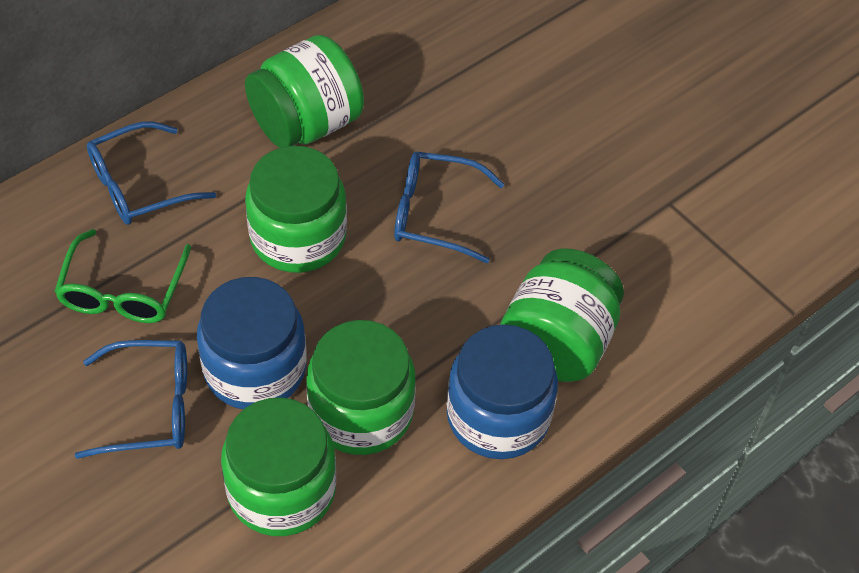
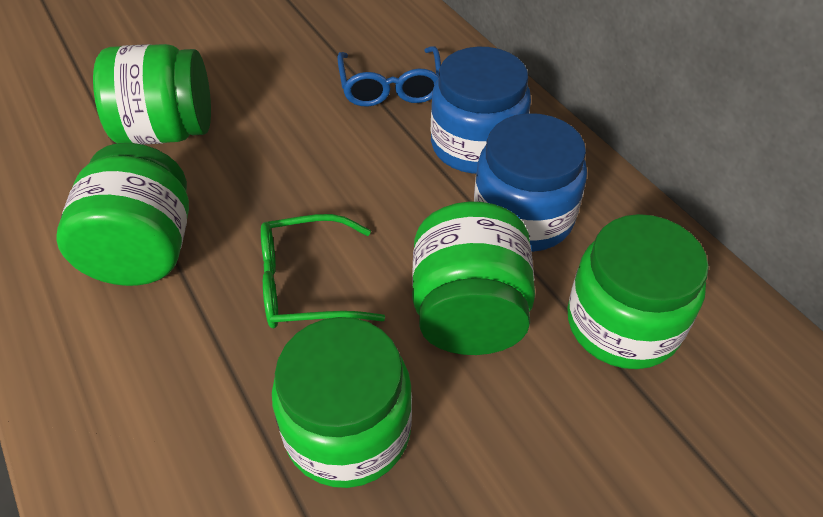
blue glasses: [75,340,187,459] [87,121,216,225] [394,152,505,263] = 3 -> [337,46,441,107] = 1

